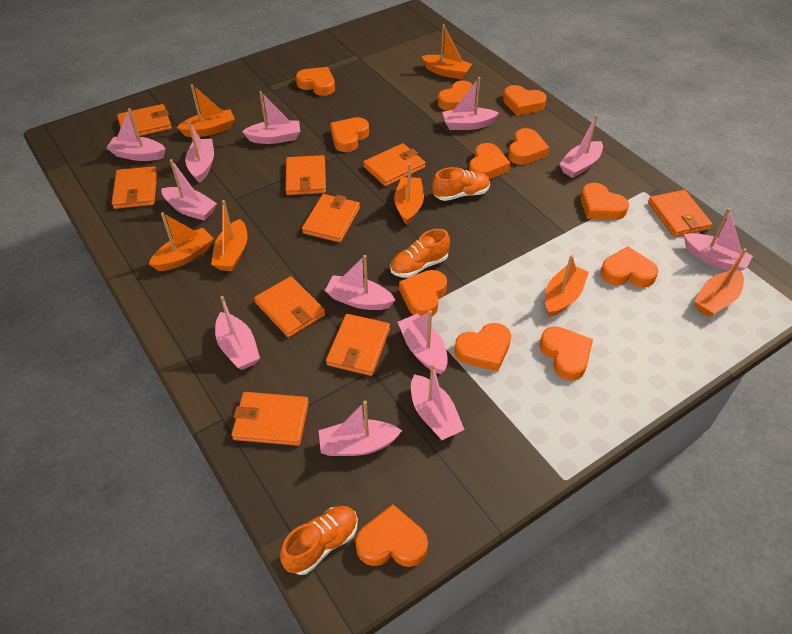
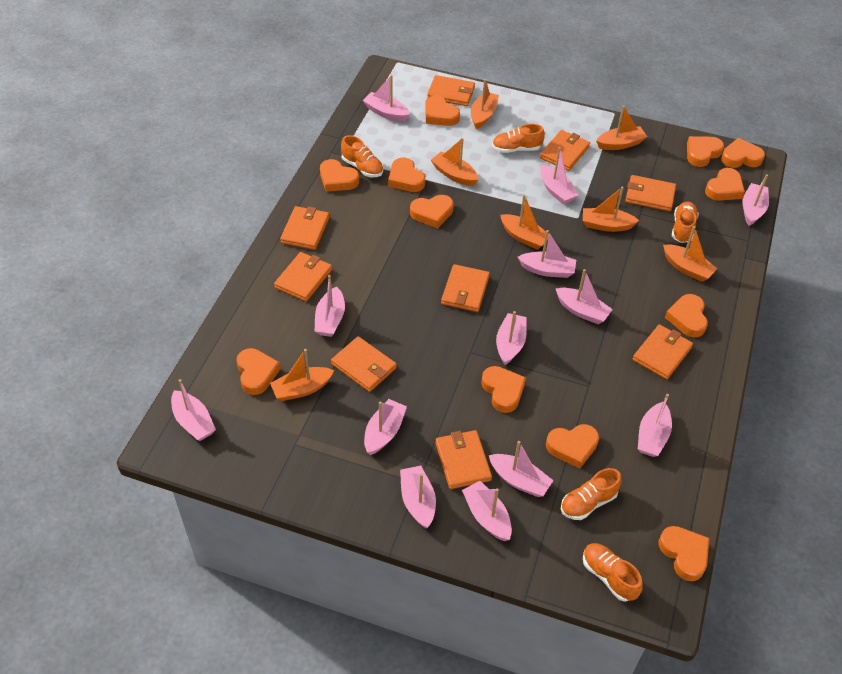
orange shoe: [280,506,358,575] [390,229,450,278] [432,167,490,201] = 3 -> [341,135,383,177] [492,124,545,153] [561,468,621,520] [583,543,643,602] [672,202,699,243] = 5
pink boat: [106,108,166,161] [161,159,217,221] [185,122,214,183] [215,296,260,370] [242,91,300,144] [319,401,402,456] [325,255,395,310] [398,310,448,374] [411,364,465,440] [442,77,499,130] [559,115,603,178] [684,208,753,271] = 12 -> [171,379,216,441] [315,275,345,337] [363,75,410,121] [364,399,407,455] [400,466,436,529] [462,481,512,541] [489,441,554,497] [496,311,527,365] [518,230,576,278] [540,147,579,204] [556,269,613,324] [638,394,672,457] [742,174,769,226] = 13

